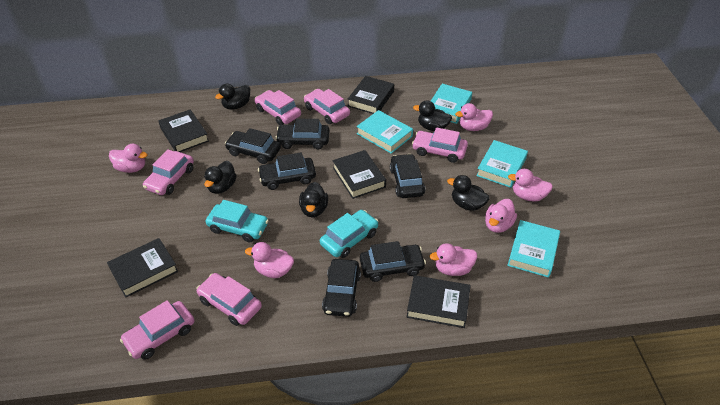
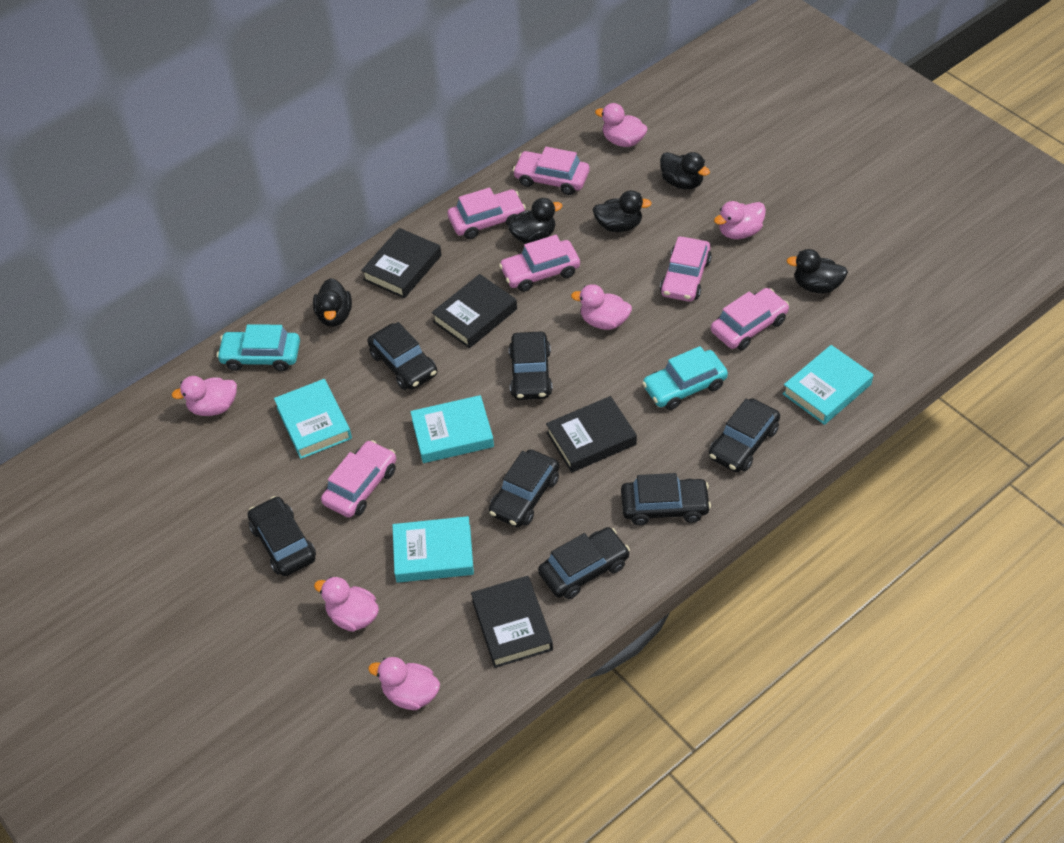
black book: [107,238,178,298] [158,109,209,152] [333,150,386,199] [348,76,394,114] [407,275,471,328] = 5 -> [361,228,442,298] [432,274,517,348] [471,576,553,668] [546,396,637,473] = 4
black car: [225,128,281,164] [258,153,316,190] [275,119,329,149] [322,259,361,317] [360,241,426,282] [390,154,425,198] = 6 -> [248,496,316,576] [367,322,438,390] [488,449,559,528] [509,331,553,400] [538,527,630,599] [621,473,711,525] [708,398,780,472] = 7

